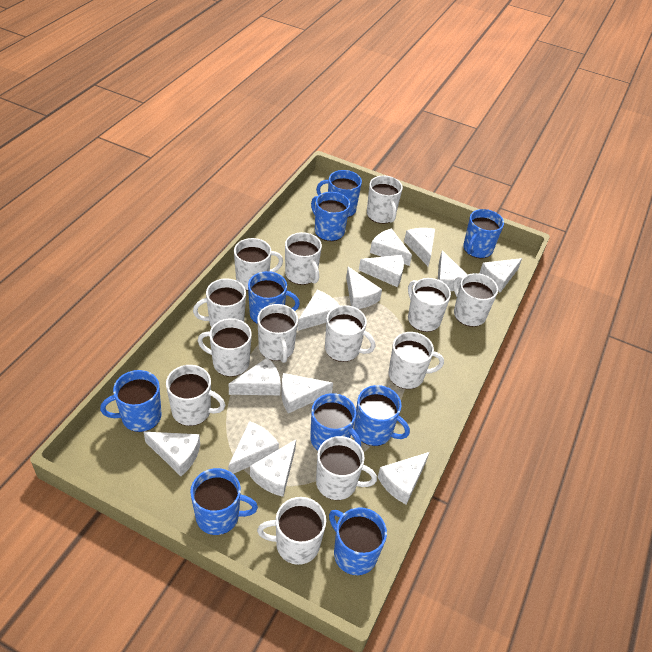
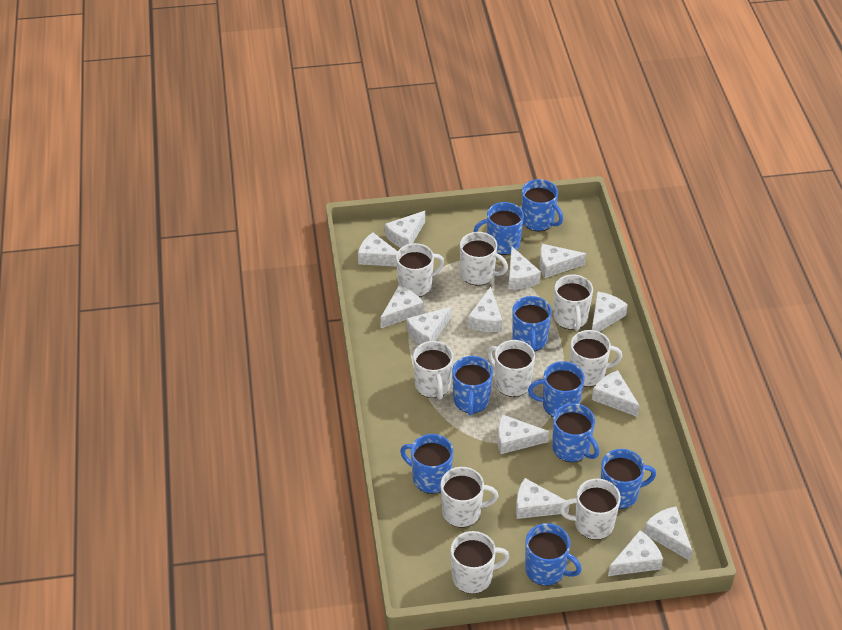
white mug: [166,365,225,426] [193,278,246,327] [198,318,252,377] [234,238,283,291] [257,304,298,363] [257,497,326,565] [285,232,322,285] [316,436,377,500] [325,305,376,362] [367,176,403,224] [388,332,444,389] [408,278,451,332] [453,273,498,327] = 13 -> [396,243,444,297] [413,341,453,400] [441,467,498,527] [451,531,510,594] [460,232,508,286] [487,340,535,397] [554,275,593,331] [560,479,621,540] [570,330,622,387] = 9

